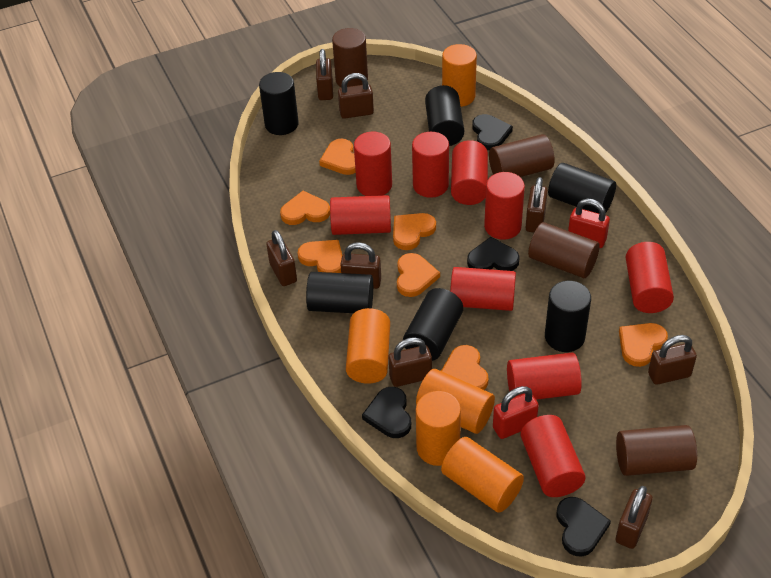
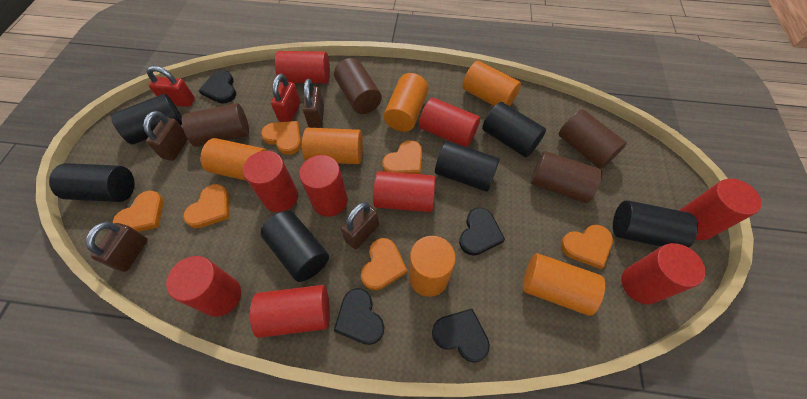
brown padlock: [266,230,297,286] [316,49,333,100] [338,73,374,119] [340,242,381,289] [389,337,432,387] [525,177,548,232] [616,486,653,549] [648,335,697,385] = 8 -> [86,221,148,272] [143,111,188,161] [303,79,324,128] [341,202,379,249] = 4
orange cylinder: [346,308,390,384] [416,369,495,434] [416,391,461,466] [441,437,524,513] [442,44,477,107] = 5 -> [201,138,268,181] [302,128,363,164] [384,73,428,132] [409,236,456,297] [462,61,521,106] [523,253,605,316] = 6
orange heart: [280,191,330,225] [298,240,342,273] [319,139,356,175] [393,213,436,250] [397,253,440,297] [441,345,489,390] [619,323,668,367] = 7 -> [112,191,164,232] [183,184,229,228] [261,121,302,155] [361,238,408,290] [382,140,422,174] [561,225,613,269] = 6

